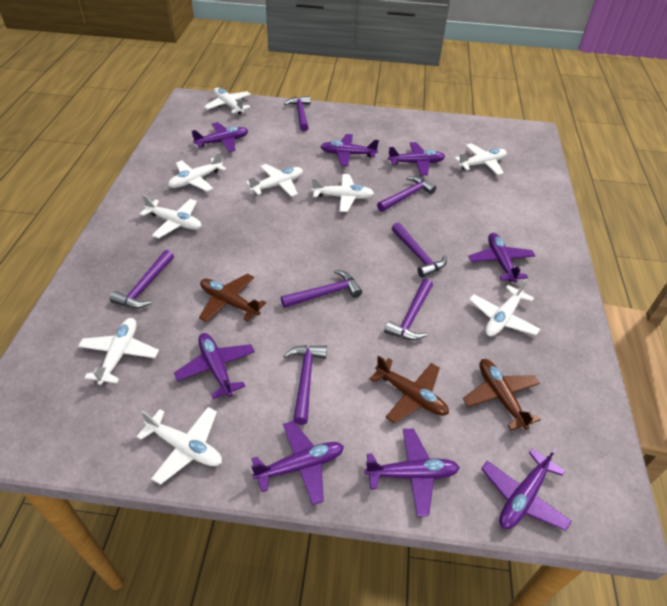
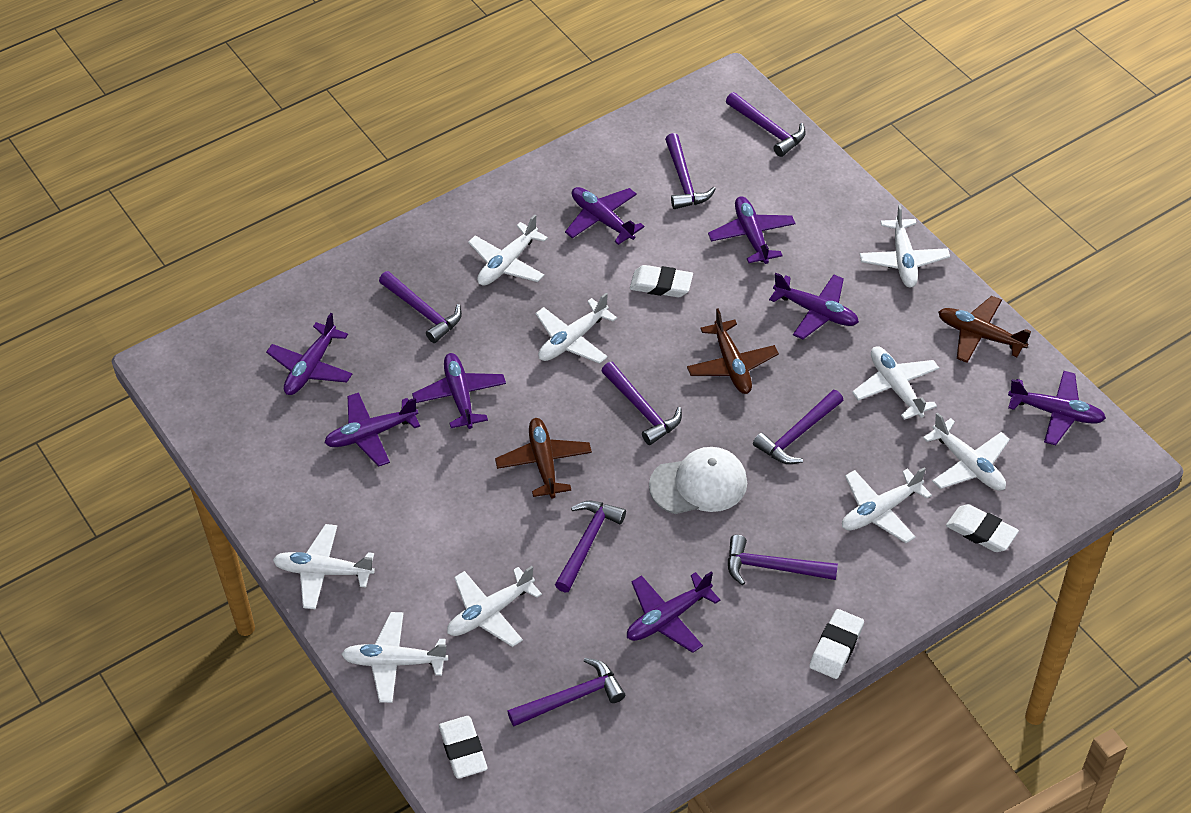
purple hammer: [110,250,174,309] [281,270,362,308] [283,345,327,425] [284,96,311,132] [377,176,437,212] [384,279,433,340] [392,223,447,278] = 7 -> [379,271,462,343] [507,658,625,726] [555,501,626,592] [601,362,682,445] [665,133,716,209] [726,92,806,157] [728,535,838,586] [753,390,843,464] = 8
white cap: none = 0 -> [649,447,747,514] = 1
white eraser: none = 0 -> [439,716,488,779] [630,265,693,297] [809,609,864,679] [946,504,1019,552] = 4

